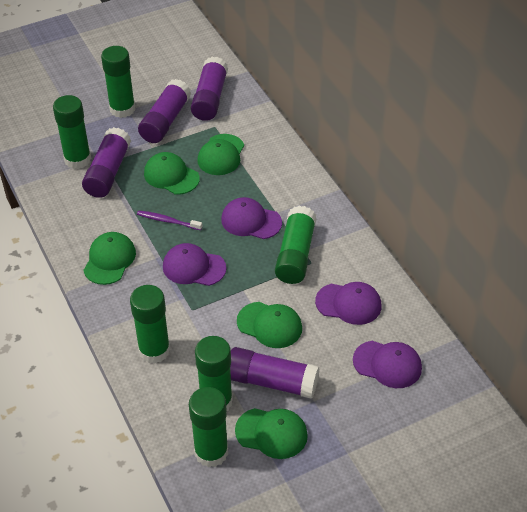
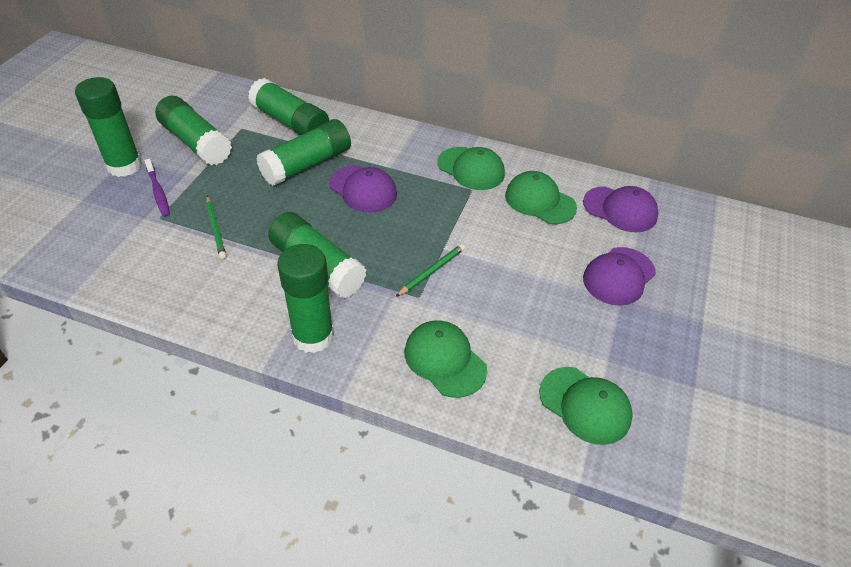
green cap: [83,232,136,285] [144,152,200,194] [197,134,244,175] [235,408,308,459] [237,302,302,348] = 5 -> [405,320,487,398] [437,147,505,190] [505,171,577,224] [539,367,633,445] = 4
green pencil: none = 0 -> [206,196,226,259] [395,244,465,297] = 2
purple cap: [163,243,226,286] [221,197,282,239] [315,282,381,325] [353,341,422,388] = 4 -> [329,165,397,213] [583,186,659,232] [583,247,656,306] = 3
purple glue stick: [82,127,131,198] [138,79,191,143] [191,56,228,121] [230,347,320,399] = 4 -> none = 0

